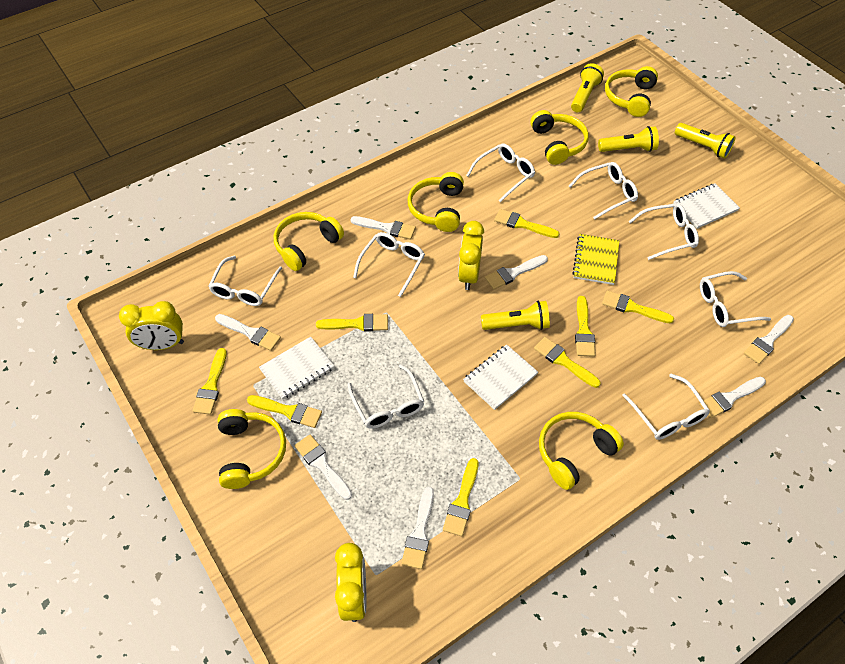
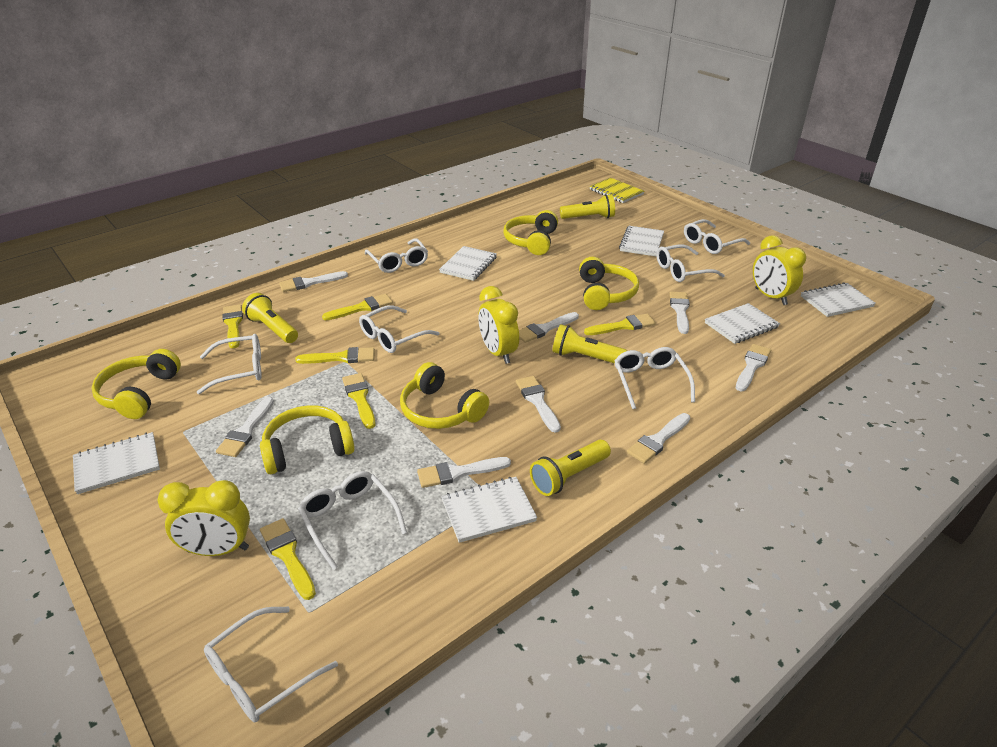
white brush: [215,314,281,351] [295,435,352,500] [350,216,416,240] [401,486,434,569] [485,255,548,289] [699,377,766,418] [744,315,794,364] = 7 -> [216,397,274,457] [279,271,348,292] [417,457,511,488] [516,376,561,433] [519,312,579,343] [627,413,690,464] [669,291,690,334] [736,344,771,391] = 8
white notebook: [259,336,334,400] [463,344,538,410] [673,183,740,229] = 3 -> [73,432,160,494] [439,246,497,281] [441,477,537,543] [619,226,664,256] [705,303,780,344] [801,282,876,317] = 6
yellow brush: [193,348,227,415] [247,395,322,428] [316,314,388,332] [443,458,478,536] [494,209,560,238] [534,337,601,388] [575,296,596,357] [602,290,674,323] = 8 -> [223,304,243,349] [260,518,316,600] [295,347,375,364] [322,294,393,320] [342,373,375,429] [584,314,656,335] = 6
yellow headphones: [218,409,286,489] [274,212,344,271] [408,172,464,232] [530,110,589,165] [539,412,624,490] [605,66,658,117] = 6 -> [91,349,181,419] [260,405,355,474] [400,362,489,429] [503,210,558,255] [579,257,639,310] = 5

